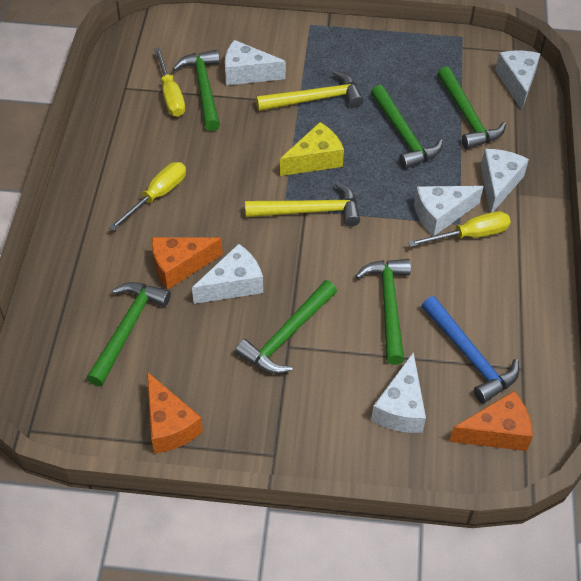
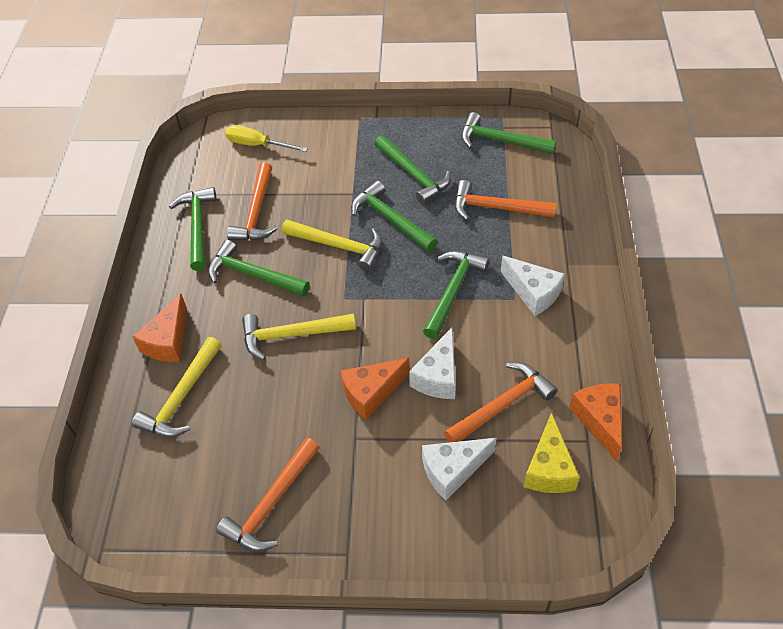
blue hammer: [422,296,519,403] = 1 -> none = 0
orange hammer: none = 0 -> [216,438,320,552] [227,162,278,241] [444,362,558,443] [454,180,556,220] = 4
white cheese: [192,244,263,304] [225,40,286,85] [371,352,426,433] [414,186,484,236] [481,149,529,213] [495,51,541,110] = 6 -> [409,327,456,399] [422,438,497,501] [501,256,565,316] = 3
yellow hammer: [245,181,360,227] [256,70,363,111] = 2 -> [132,337,221,437] [242,314,356,360] [282,220,382,271] = 3
yellow screwdriver: [109,162,186,231] [154,48,185,117] [408,211,511,247] = 3 -> [225,125,308,152] = 1

